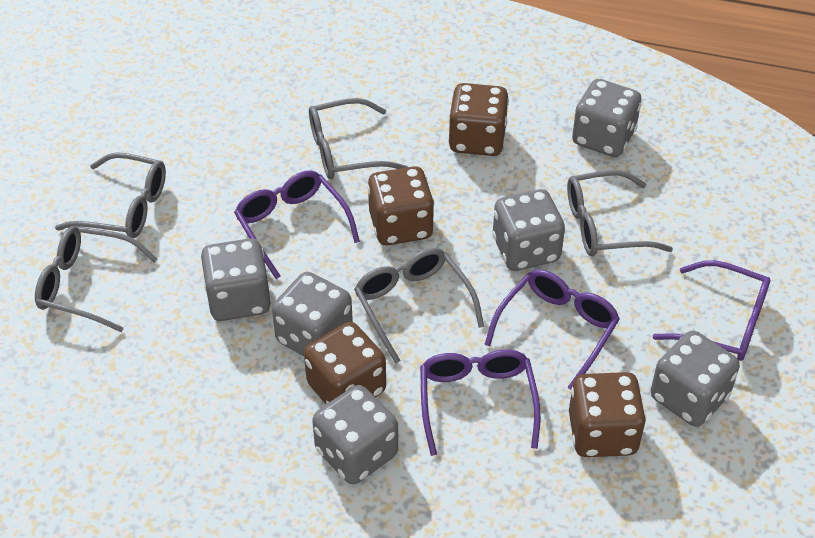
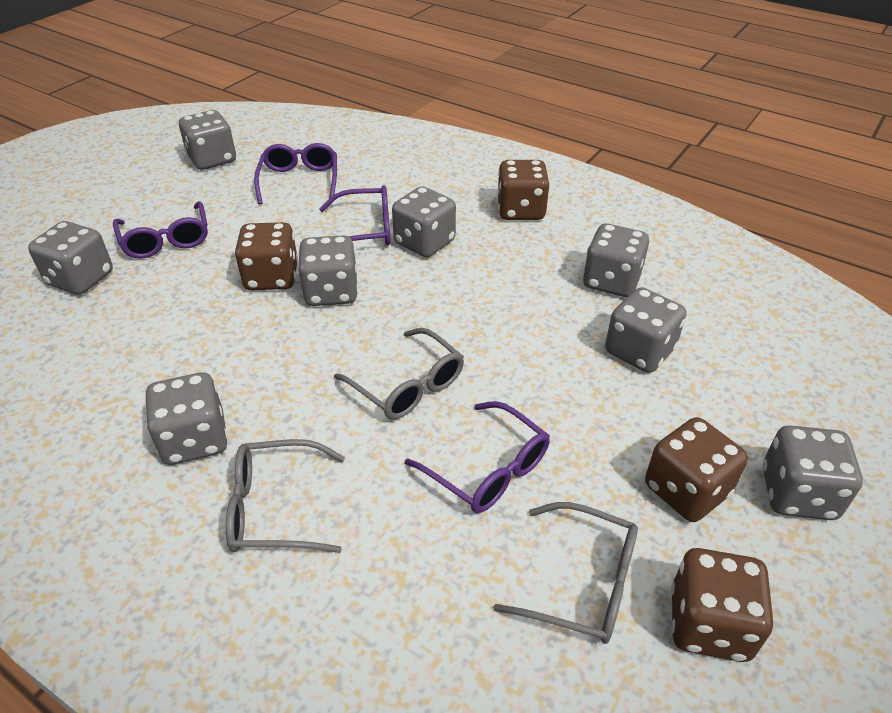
grey dice: [201,238,271,321] [272,272,353,356] [312,385,398,484] [492,189,565,271] [572,79,642,157] [651,330,740,427] = 6 -> [28,221,113,295] [145,372,228,465] [179,110,236,170] [298,235,358,306] [392,186,456,257] [583,224,649,297] [605,287,687,373] [762,425,863,520] = 8
grey glasses: [35,226,158,332] [55,152,166,238] [309,98,408,179] [354,248,484,364] [567,170,673,256] = 5 -> [226,439,345,553] [334,328,464,419] [494,502,638,644] = 3

